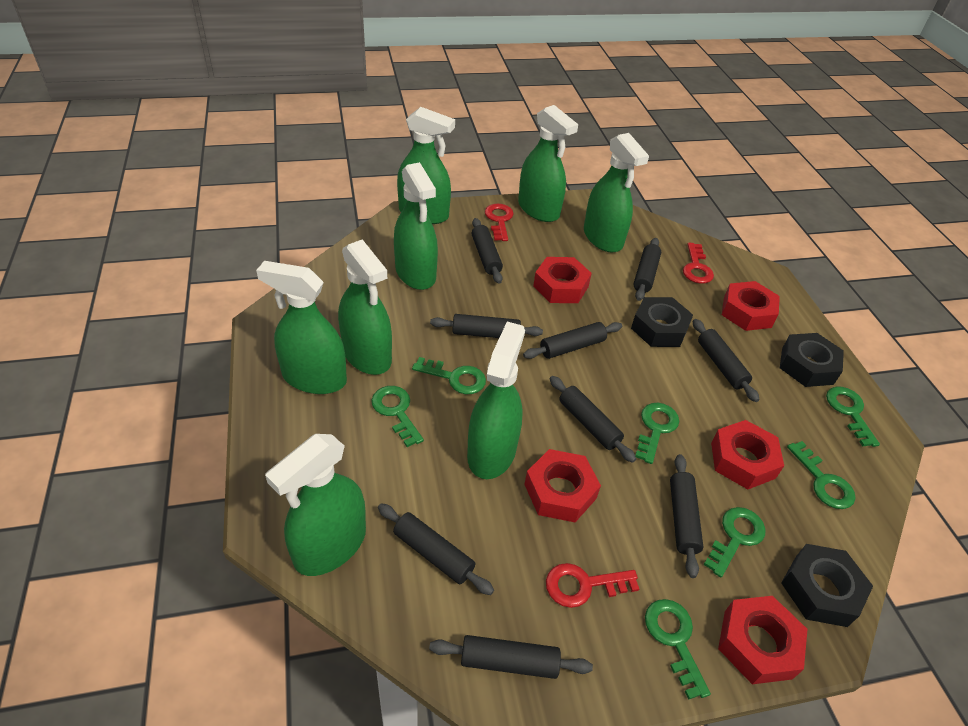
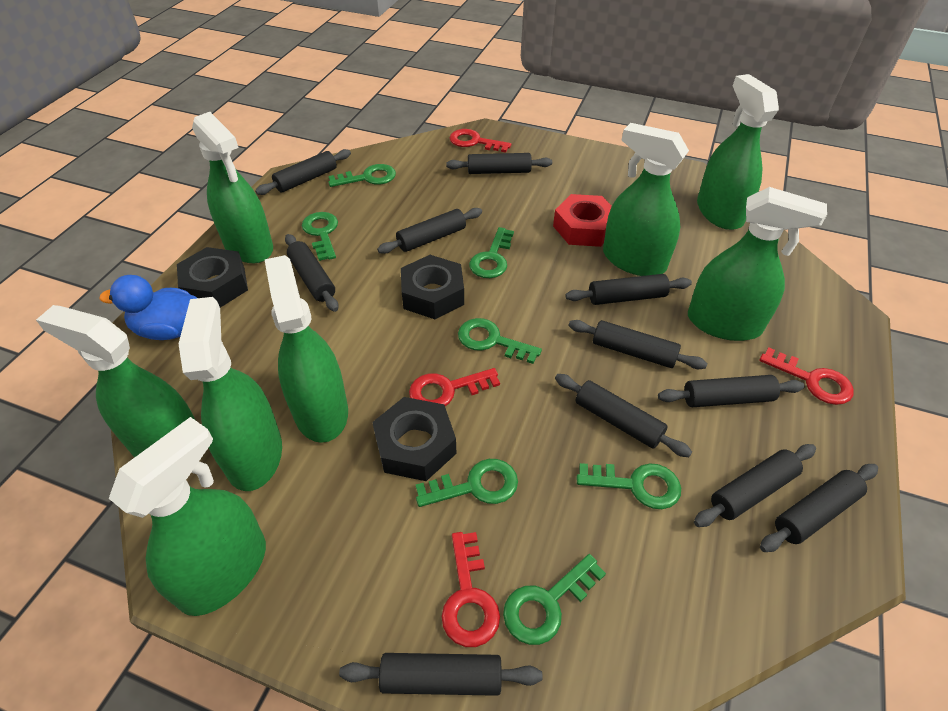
black rolling pin: [378,503,494,595] [429,635,593,679] [430,314,543,338] [472,218,503,284] [523,322,622,359] [550,376,636,463] [633,238,661,301] [670,454,703,578] [693,319,759,402] = 9 -> [255,149,351,195] [285,234,339,312] [339,653,542,696] [377,208,482,254] [446,153,552,174] [555,374,692,457] [565,274,692,305] [568,320,707,369] [658,375,805,407] [694,444,816,527] [760,464,878,552] = 11
blue duck: none = 0 -> [100,275,197,340] = 1
red key: [485,203,514,241] [546,563,639,608] [683,243,714,284] = 3 -> [409,368,500,406] [441,532,500,647] [450,129,511,153] [759,347,854,405] = 4
red nut: [524,449,601,522] [533,257,592,303] [711,420,784,489] [718,596,808,684] [722,281,780,331] = 5 -> [553,194,612,247] = 1

